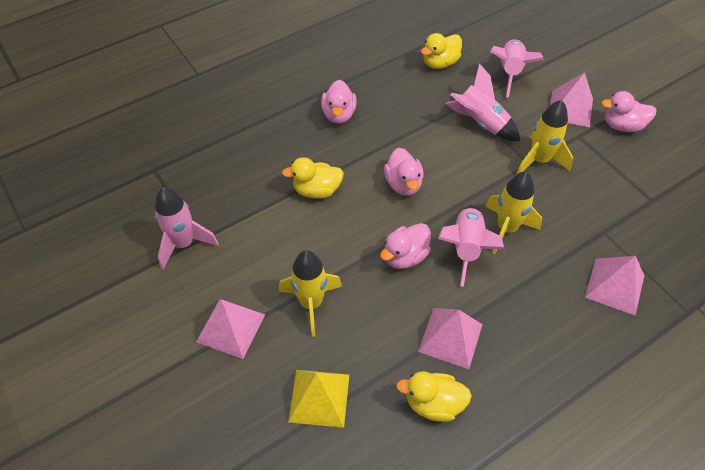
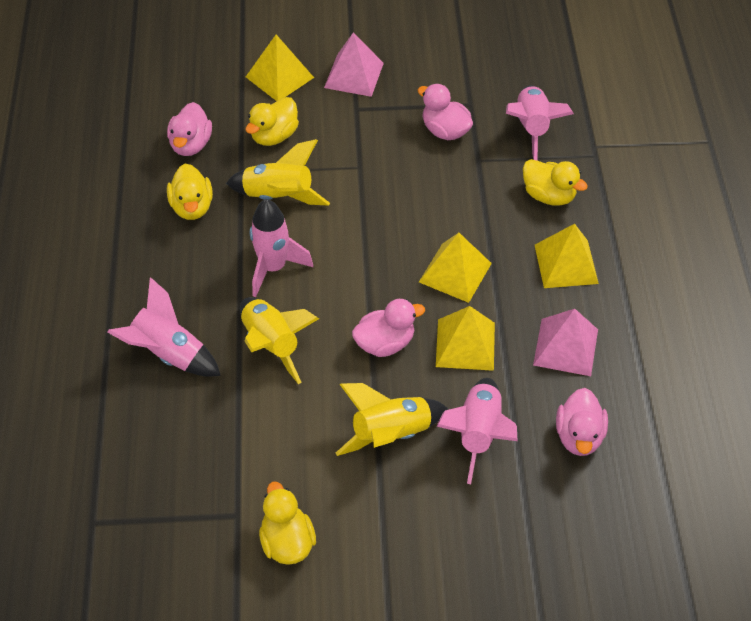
pink pyramid: [196,299,265,359] [418,308,483,369] [550,72,593,127] [585,256,644,315] = 4 -> [324,32,384,97] [533,309,598,376] = 2
yellow duck: [282,157,344,199] [396,371,472,422] [421,33,462,69] = 3 -> [167,164,213,220] [245,97,299,146] [259,482,316,565] [523,159,588,206] = 4
yellow pyramid: [288,370,349,428] = 1 -> [246,35,314,101] [419,233,492,303] [436,306,495,371] [535,224,599,288] = 4

